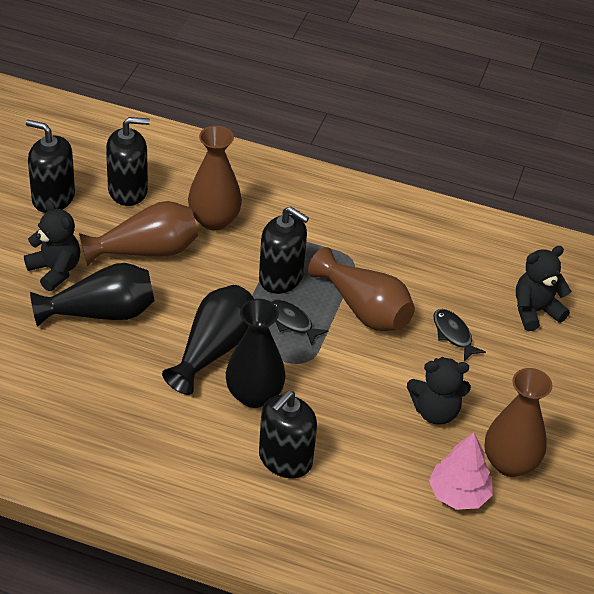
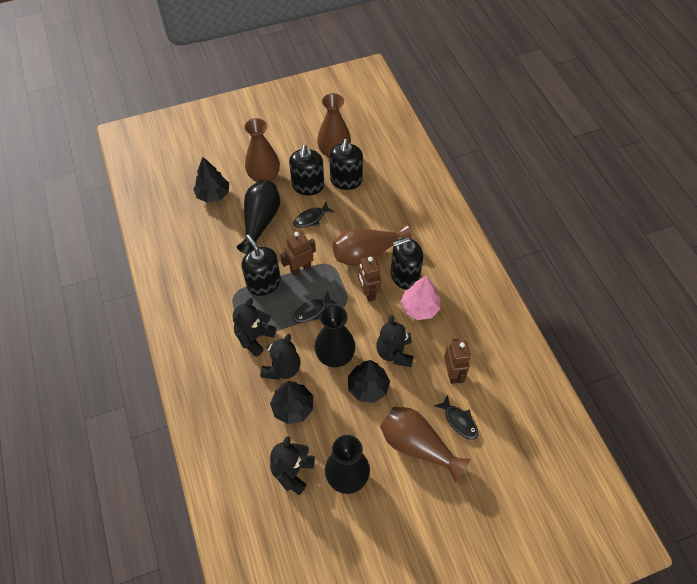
black fish: [270,300,328,346] [433,309,486,361] = 2 -> [292,292,337,323] [293,202,335,228] [434,395,478,440] = 3
black teddy bear: [24,200,80,291] [407,357,471,425] [516,246,571,331] = 3 -> [233,298,276,357] [260,334,300,380] [270,436,315,495] [376,315,413,367] = 4
black tree: none = 0 -> [193,157,229,203] [270,381,313,424] [348,360,390,403] = 3
brown robot: none = 0 -> [280,231,316,275] [358,256,381,302] [444,339,470,384] = 3

